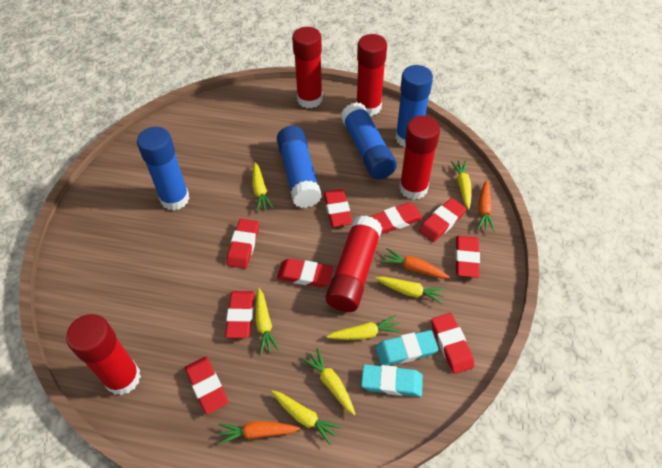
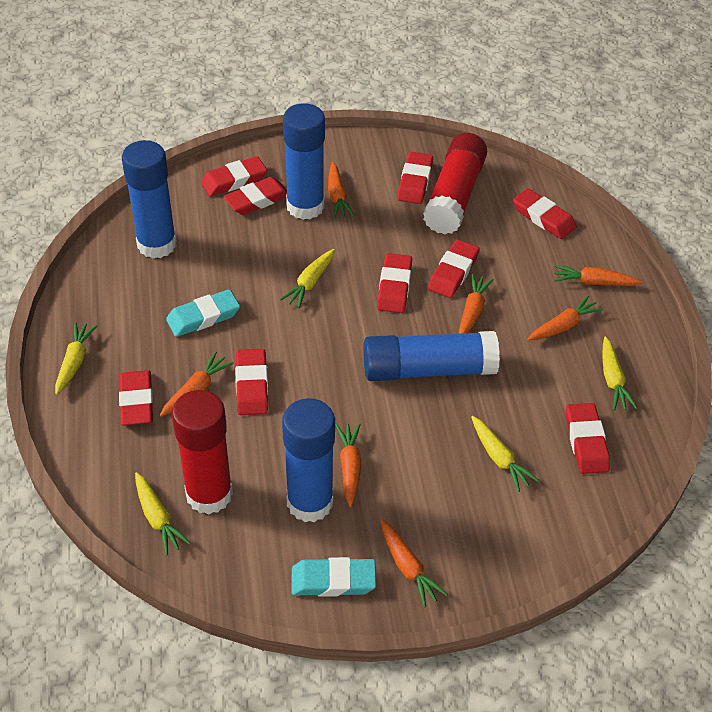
orange carrot: [218,421,300,445] [381,248,450,278] [477,180,495,232] = 3 -> [160,351,234,416] [328,162,355,219] [335,423,362,507] [380,519,448,608] [459,274,494,334] [527,295,604,340] [554,265,642,286] = 7
red glue stick: [66,314,141,395] [292,27,323,108] [326,215,383,312] [356,34,387,116] [399,116,440,200] = 5 -> [172,390,233,514] [423,133,487,234] = 2
yellow carrot: [252,162,273,211] [255,288,279,355] [271,390,342,445] [302,348,355,415] [327,315,401,340] [375,277,446,304] [451,160,472,209] = 7 -> [55,322,98,395] [135,472,191,556] [280,249,335,308] [471,416,539,492] [602,337,637,411] = 5

